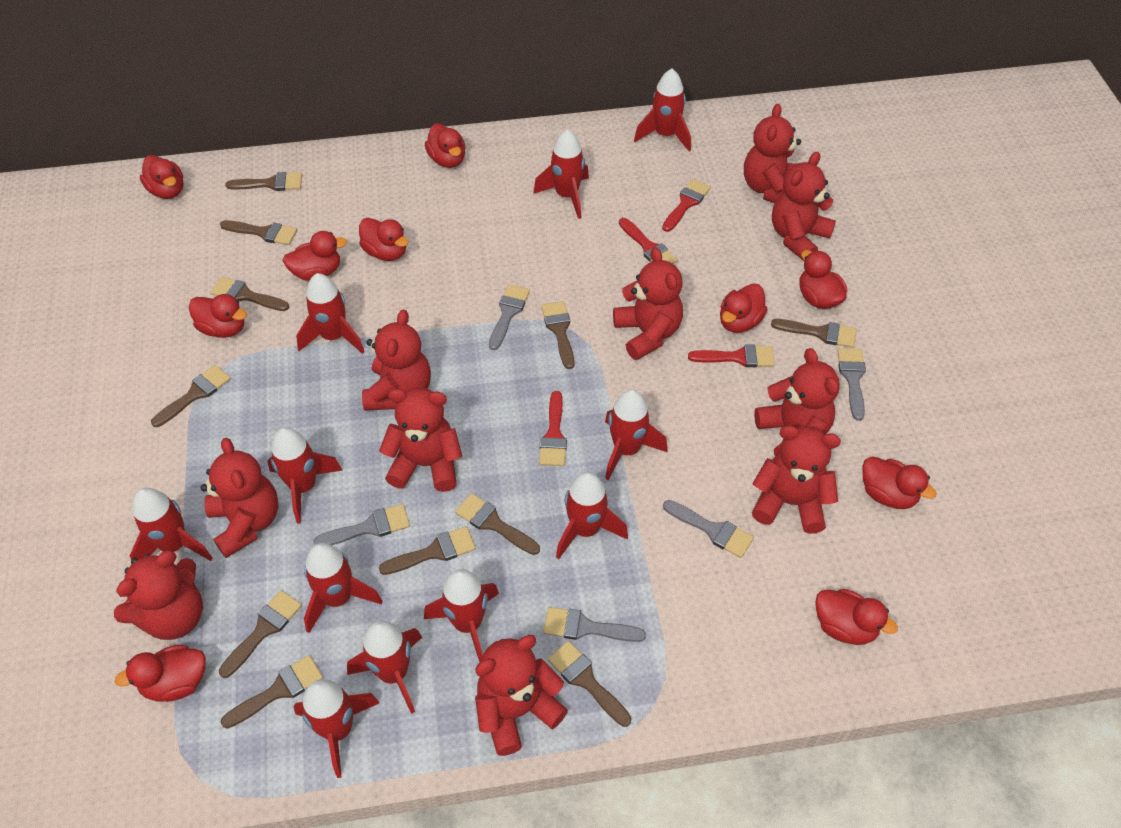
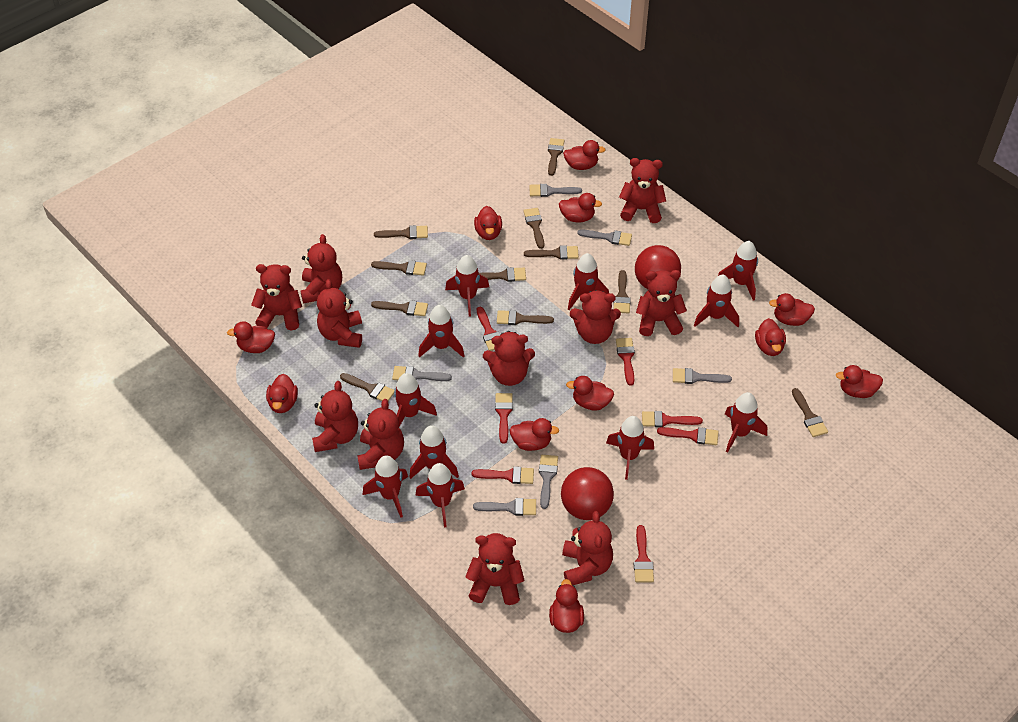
grey brush: [313,504,410,545] [489,284,530,350] [543,607,646,642] [663,500,754,558] [837,348,866,421] = 5 -> [392,366,452,381] [473,498,536,516] [529,184,582,197] [539,455,558,509] [577,229,632,246] [673,368,732,384] = 6
red ball: none = 0 -> [561,467,614,520] [635,245,681,289] = 2
red brush: [539,391,567,466] [619,218,678,264] [662,179,711,232] [688,345,775,367] = 4 -> [472,466,534,484] [477,307,500,351] [495,393,513,444] [616,338,635,386] [634,525,654,582] [642,411,703,427] [657,427,719,445] = 7
red duck: [115,645,205,702] [140,155,184,199] [189,294,247,338] [282,231,347,281] [359,218,408,261] [425,123,466,168] [720,283,768,333] [800,250,847,309] [815,589,898,645] [862,457,937,509] = 10 -> [227,321,275,353] [266,374,298,413] [474,206,502,240] [510,418,559,451] [549,579,584,633] [559,193,602,222] [563,140,606,170] [566,376,614,411] [755,318,786,356] [769,293,815,326] [836,365,883,398] = 11
red teddy bear: [114,551,203,640] [201,438,279,558] [362,309,431,411] [379,388,462,492] [475,635,568,756] [613,247,683,360] [744,104,801,203] [752,425,841,534] [754,348,840,456] [772,152,836,261] = 10 -> [251,264,302,330] [300,234,342,304] [312,381,358,452] [317,279,362,348] [357,399,404,470] [465,533,524,605] [483,331,535,386] [562,511,613,585] [570,290,621,344] [619,158,666,223] [636,270,687,336] = 11

